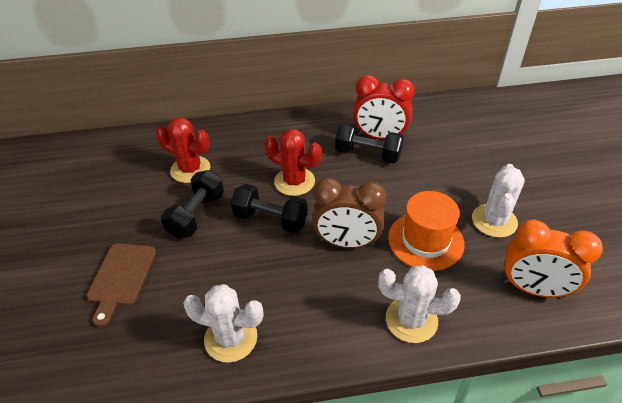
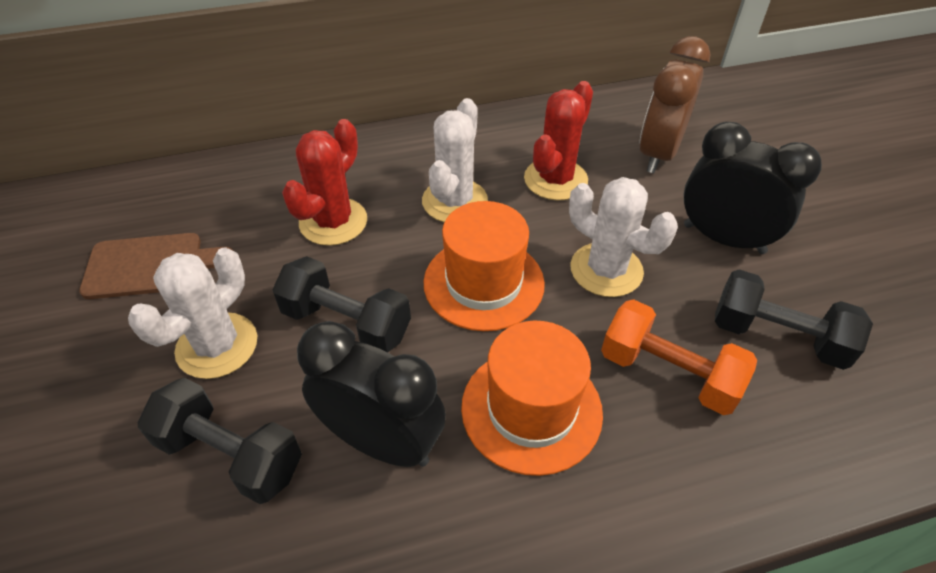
black clock: none = 0 -> [297,321,446,467] [684,122,822,254] = 2
orange clock: [503,220,603,298] = 1 -> none = 0
orange dumbbell: none = 0 -> [601,299,757,415] = 1
orange hat: [388,191,465,271] = 1 -> [424,201,545,331] [461,321,603,476] = 2
red clock: [353,75,415,140] = 1 -> none = 0

